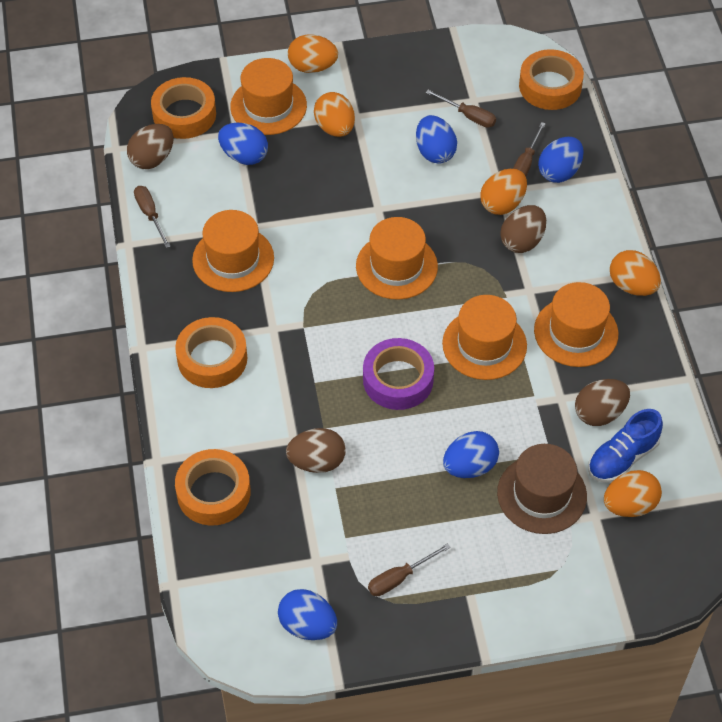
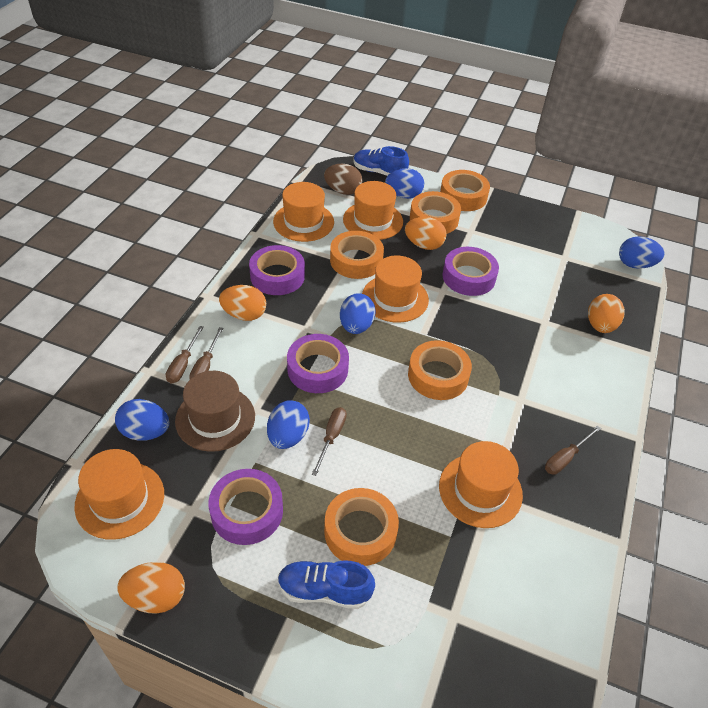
blue shoe: [588,409,663,483] = 1 -> [278,560,375,609] [353,146,409,176] = 2
brown egg: [127,124,173,169] [286,428,346,473] [500,205,546,253] [575,379,630,426] = 4 -> [324,164,362,195] = 1
orange egg: [288,34,338,73] [314,92,355,137] [480,169,527,215] [604,470,662,517] [610,250,661,296] = 5 -> [117,562,185,614] [219,285,266,321] [405,217,447,250] [588,294,625,333] = 4
orange tape: [151,77,216,139] [175,317,247,388] [175,449,251,526] [519,49,584,110] = 4 -> [324,488,399,566] [330,231,384,279] [408,340,472,400] [410,191,461,234] [440,170,490,211] = 5
purple tape: [363,338,434,410] = 1 -> [209,469,283,545] [249,245,305,295] [287,334,349,393] [442,247,499,296] = 4

